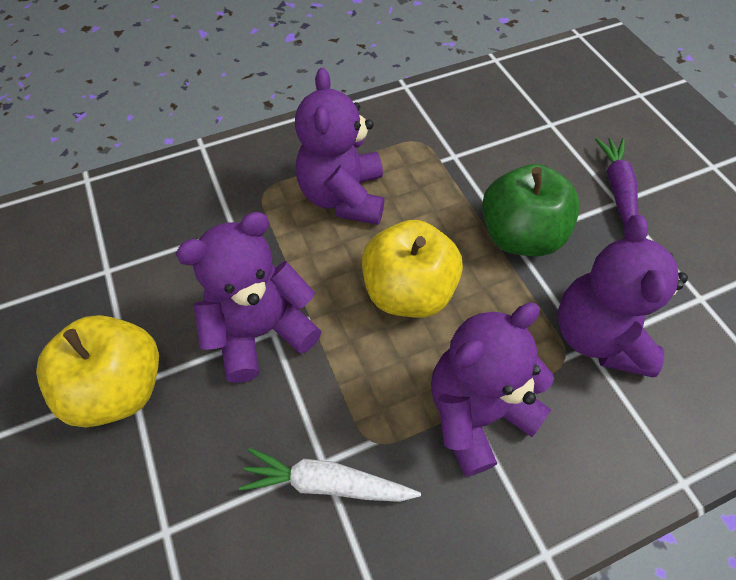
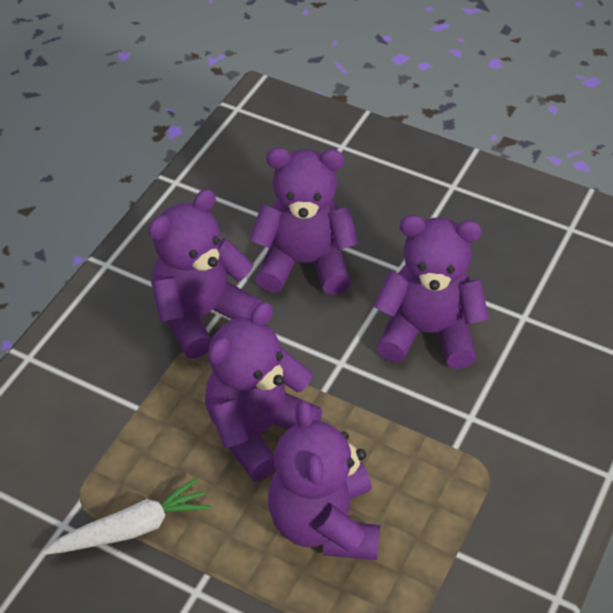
green apple: [482,164,580,256] = 1 -> none = 0
purple carrot: [595,138,638,226] = 1 -> none = 0
purple teddy bear: [176,212,321,383] [295,68,384,225] [431,303,554,477] [558,215,688,377] = 4 -> [148,189,261,359] [205,302,322,481] [249,148,359,295] [268,400,380,560] [373,215,489,369] = 5
yellow apple: [36,315,159,427] [362,220,463,318] = 2 -> none = 0

